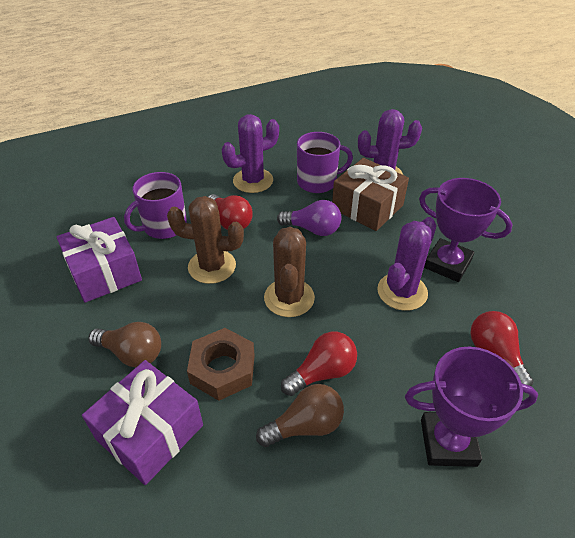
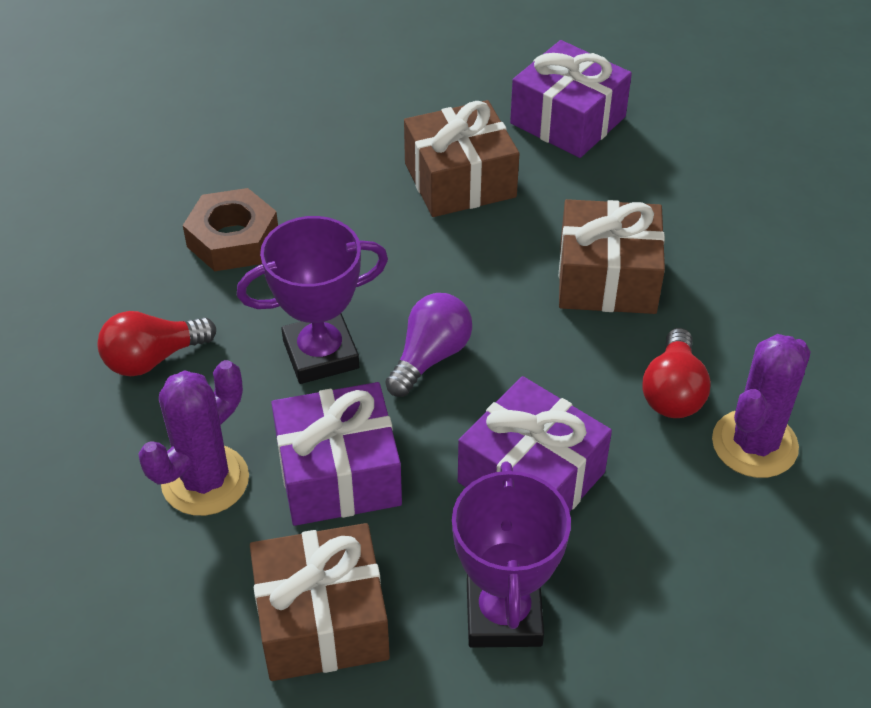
brown cactus: [167,196,244,284] [264,227,315,317] = 2 -> none = 0
brown gift: [332,158,409,231] = 1 -> [250,523,390,681] [404,100,519,217] [559,199,665,314] = 3
brown light bulb: [88,322,161,367] [256,384,344,447] = 2 -> none = 0
purple cactus: [222,114,279,193] [358,109,422,175] [377,217,436,311] = 3 -> [138,360,249,516] [712,334,811,478] = 2
purple gift: [57,217,142,303] [82,360,203,485] = 2 -> [271,382,402,526] [458,376,612,512] [510,40,632,158] = 3
purple mug: [124,172,187,239] [297,132,353,193] = 2 -> none = 0
red light bulb: [208,194,253,230] [281,332,357,396] [470,311,533,387] = 3 -> [97,311,216,376] [642,328,711,418] = 2

